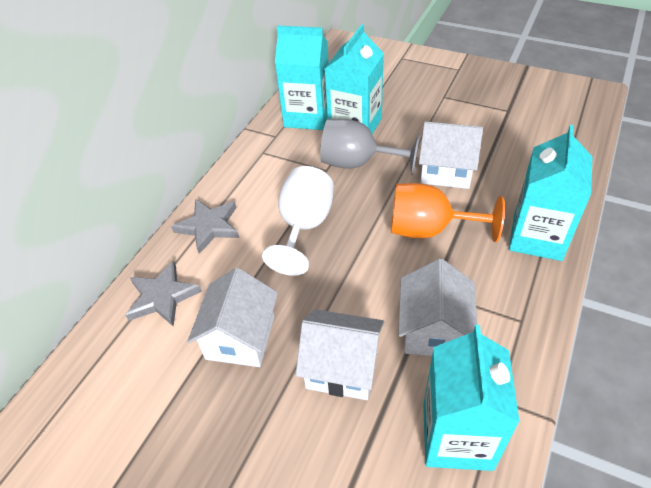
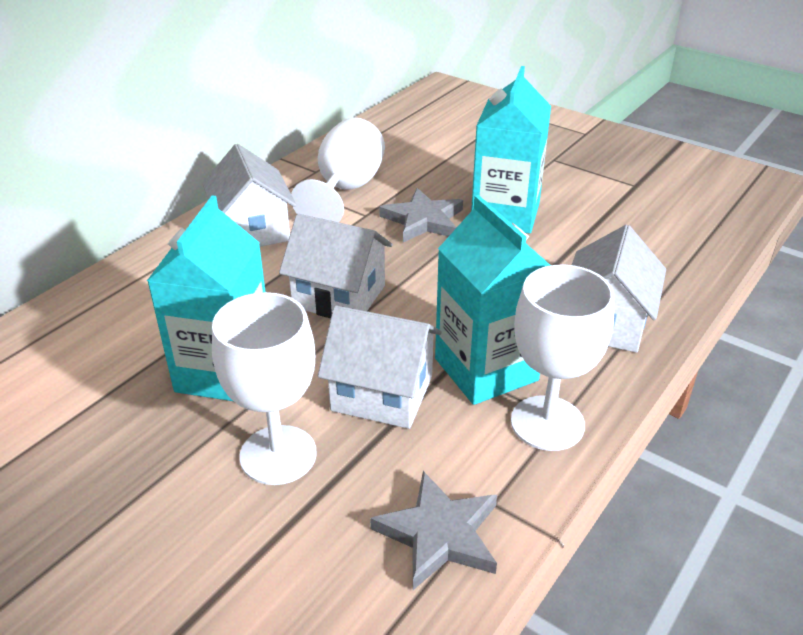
grey goblet: [320,119,420,175] = 1 -> none = 0
orange goblet: [391,183,505,242] = 1 -> none = 0
turquoise carton: [275,25,329,130] [325,24,384,134] [423,325,520,471] [509,125,592,261] = 4 -> [147,195,265,401] [435,195,550,405] [471,66,551,234] = 3
white goblet: [262,166,334,276] = 1 -> [212,292,317,485] [291,118,385,222] [511,264,614,451] = 3

